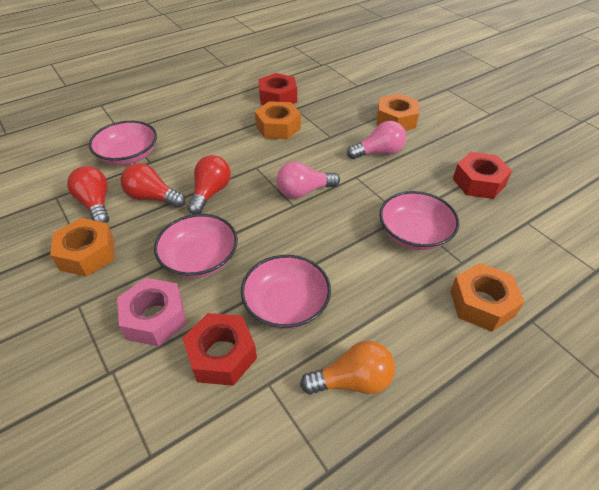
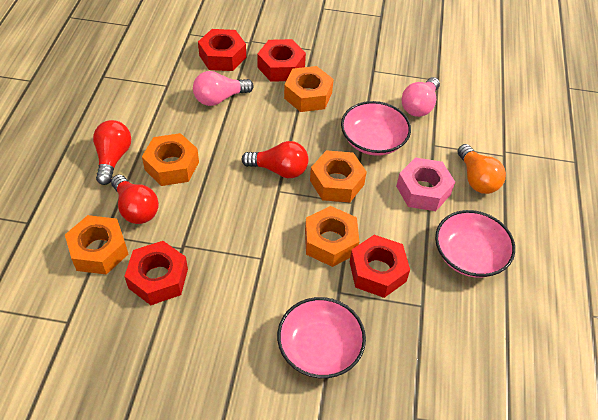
orange nut: [50,218,114,276] [255,101,301,139] [377,94,419,131] [450,263,524,332] = 4 -> [65,215,128,275] [142,133,199,186] [284,66,334,112] [305,206,359,267] [310,150,367,202] = 5
pink bowl: [89,121,157,165] [154,214,238,278] [241,255,331,329] [379,191,459,250] = 4 -> [277,297,366,378] [341,101,411,156] [435,210,515,278] = 3
red nut: [182,313,257,386] [258,73,297,105] [453,152,512,199] = 3 -> [124,241,188,305] [198,29,246,71] [257,39,306,82] [350,235,410,298] = 4

